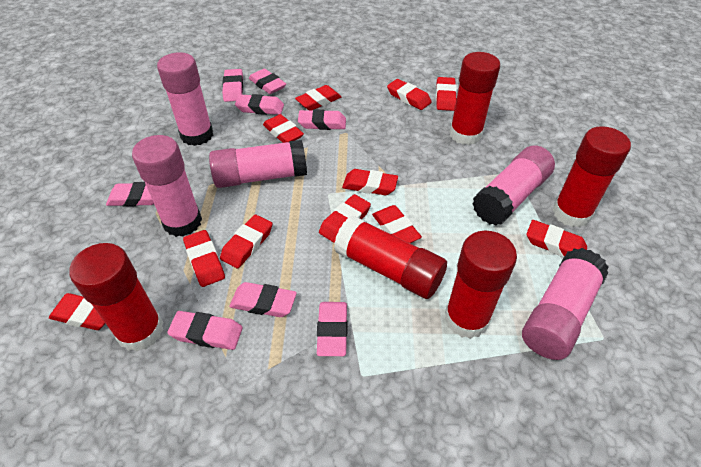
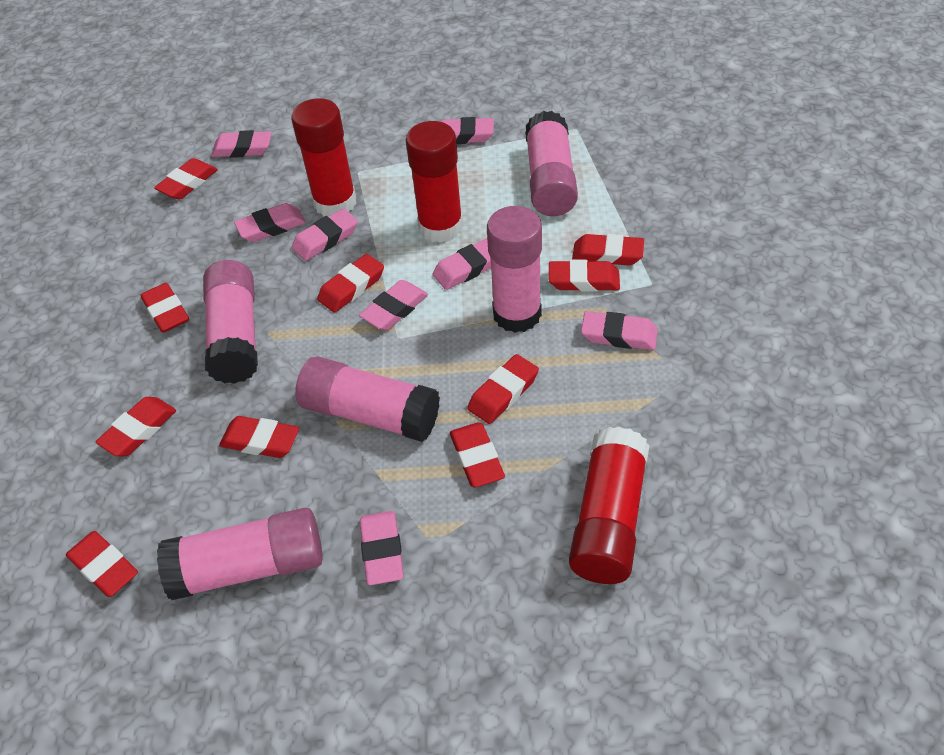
red eraser: [49,293,105,330] [183,230,225,287] [220,215,272,268] [263,114,304,143] [295,85,341,110] [319,194,371,243] [342,169,398,195] [372,205,422,243] [387,79,432,110] [436,77,457,111] [526,220,587,257] = 11 -> [66,531,138,597] [96,397,176,456] [141,283,189,333] [154,158,218,200] [219,416,299,458] [317,254,384,313] [450,422,505,488] [467,354,539,424] [549,259,620,292] [572,234,644,266] = 10
red glue stick: [70,243,164,352] [334,215,447,299] [445,231,517,339] [450,52,500,145] [552,126,631,228] = 5 -> [291,98,357,216] [406,121,463,243] [569,427,649,584] = 3

